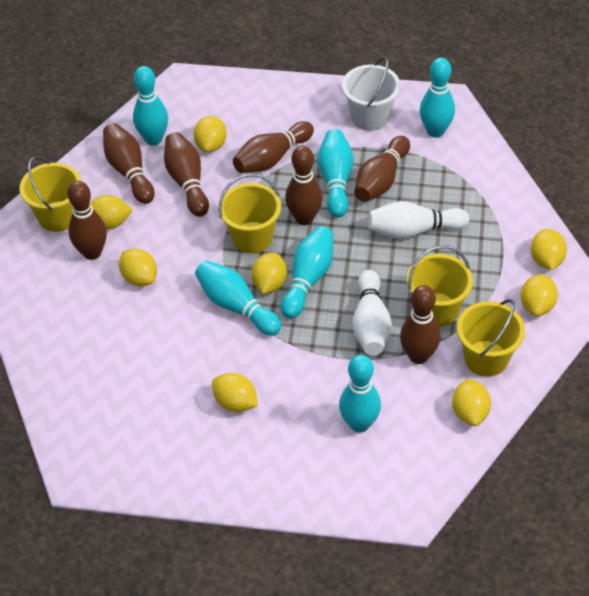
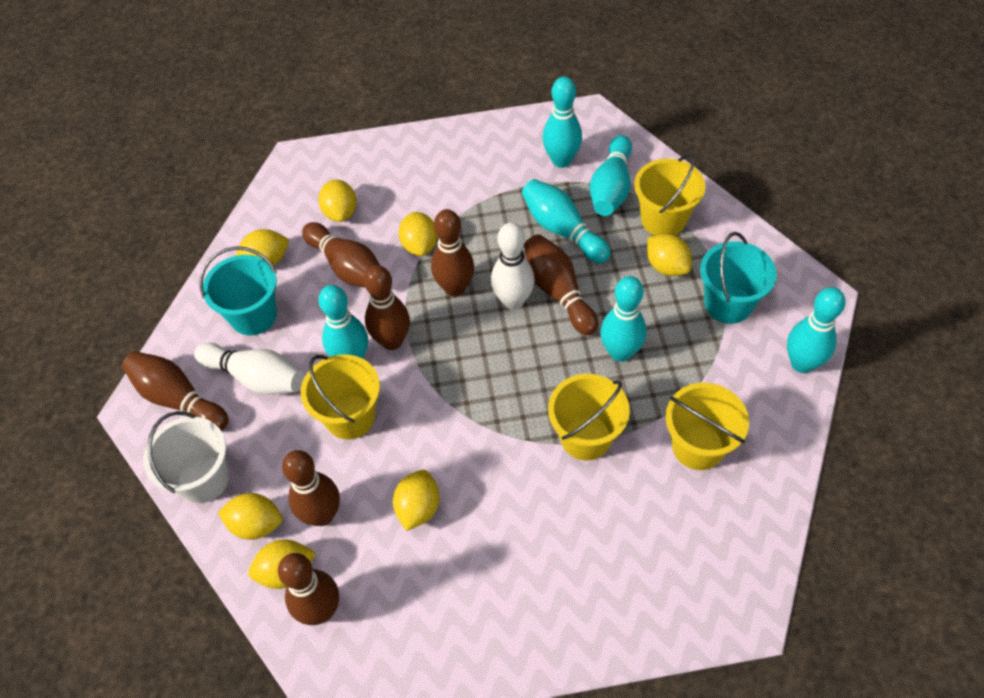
turquoise bucket: none = 0 -> [200,246,277,336] [700,232,777,324] = 2
yellow lemon: [90,195,133,229] [119,249,157,286] [194,116,227,152] [212,373,258,412] [251,253,287,294] [452,378,491,426] [521,274,558,316] [531,229,567,270] = 8 -> [218,493,282,540] [235,229,289,265] [248,540,316,589] [318,180,357,222] [393,470,439,531] [399,212,437,256] [647,234,692,276] = 7

